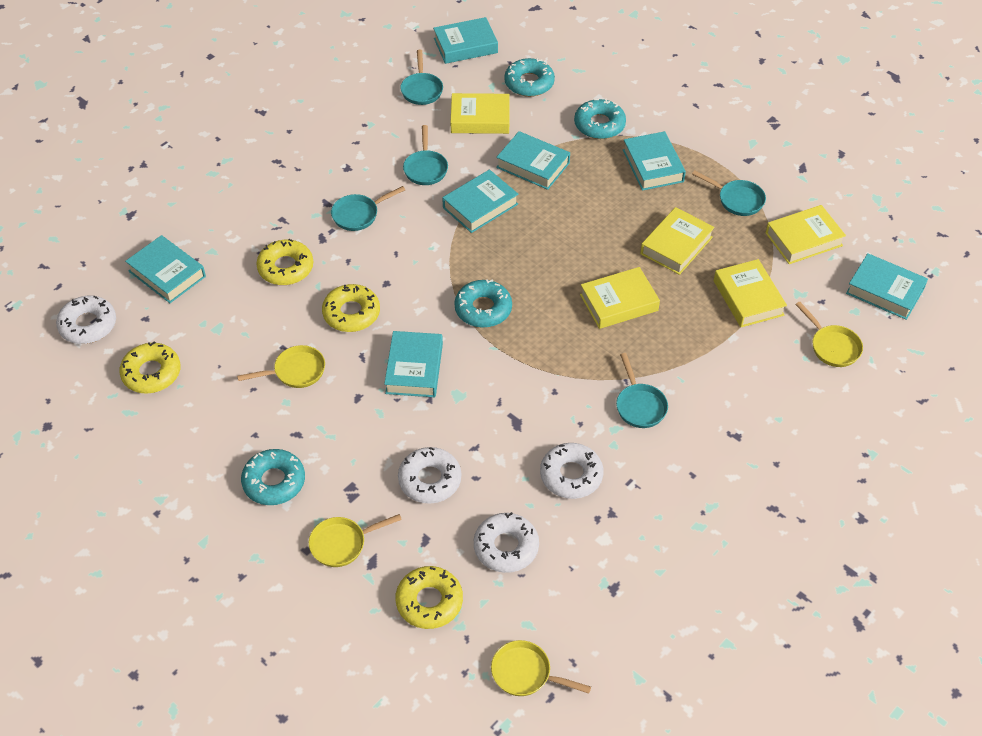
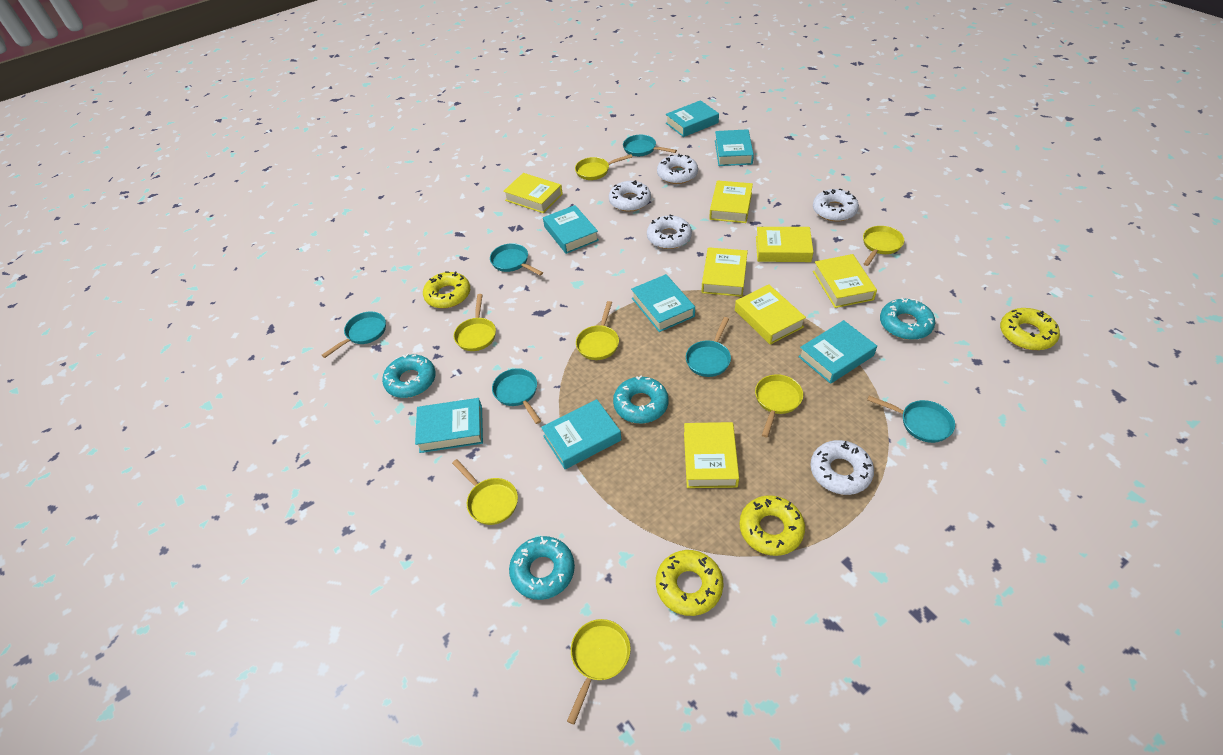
turquoise pan: [331,186,405,231] [400,50,443,105] [403,125,448,185] [616,353,668,428] [692,170,766,216] = 5 -> [322,311,386,358] [490,243,543,276] [492,368,541,424] [623,135,677,156] [686,317,731,377] [867,395,955,443] = 6
white donut: [56,296,116,344] [398,447,461,504] [474,512,539,573] [540,443,603,499] = 4 -> [609,180,651,212] [647,215,692,249] [657,154,698,184] [810,440,874,495] [813,188,859,222] = 5
yellow book: [450,93,510,134] [580,267,660,329] [640,207,715,275] [714,259,787,327] [766,205,846,264] = 5 -> [503,173,563,213] [684,422,739,488] [701,247,748,297] [709,180,753,223] [735,284,806,345] [756,227,813,262] [813,254,877,308] = 7
yellow pan: [237,345,325,388] [309,514,402,567] [491,640,591,696] [795,302,863,367] = 4 -> [452,459,518,525] [454,294,496,351] [567,619,631,725] [575,154,632,180] [576,301,619,360] [755,374,803,437] [863,226,904,266] = 7

